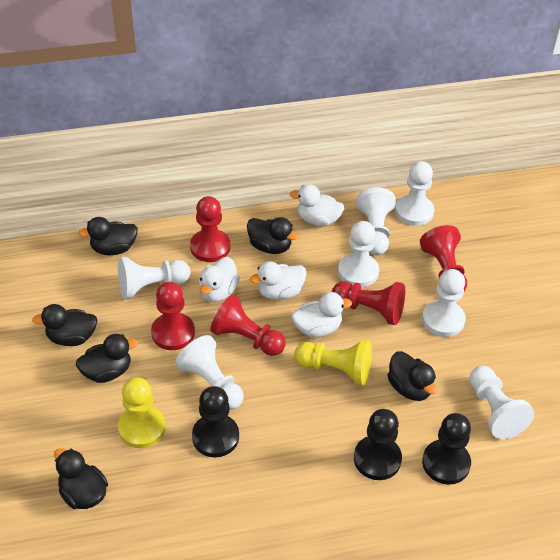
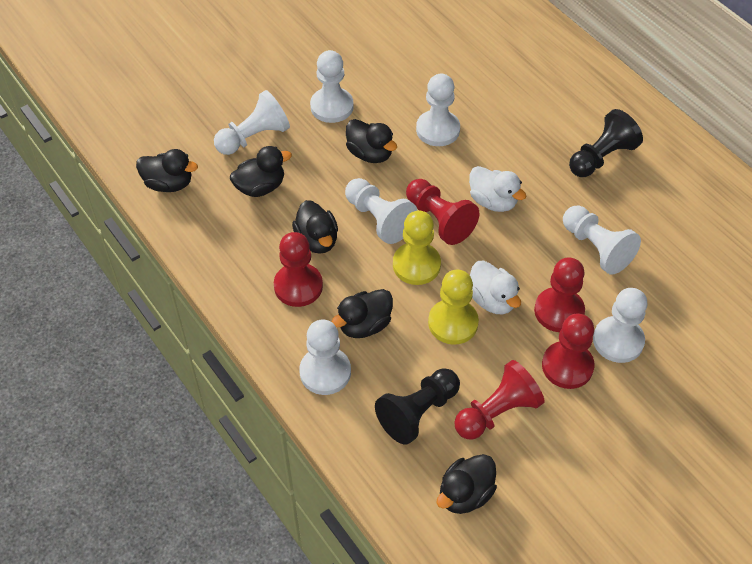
black pawn: [192,386,239,457] [354,409,402,480] [422,413,471,485] = 3 -> [375,368,460,444] [569,109,643,177] = 2
white duck: [199,257,240,302] [250,261,307,300] [290,184,345,226] [292,292,352,338] = 4 -> [469,166,526,212] [470,260,521,315] = 2

